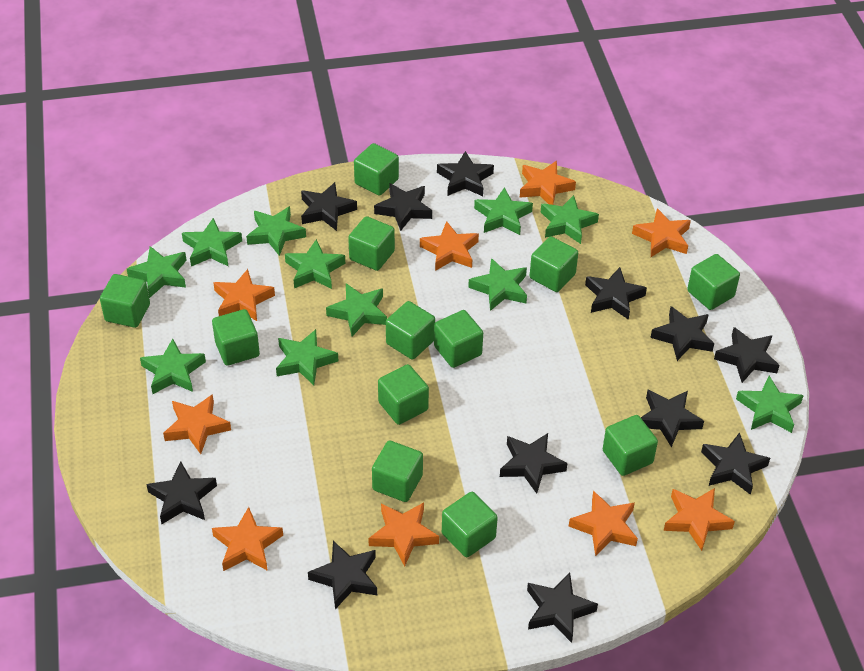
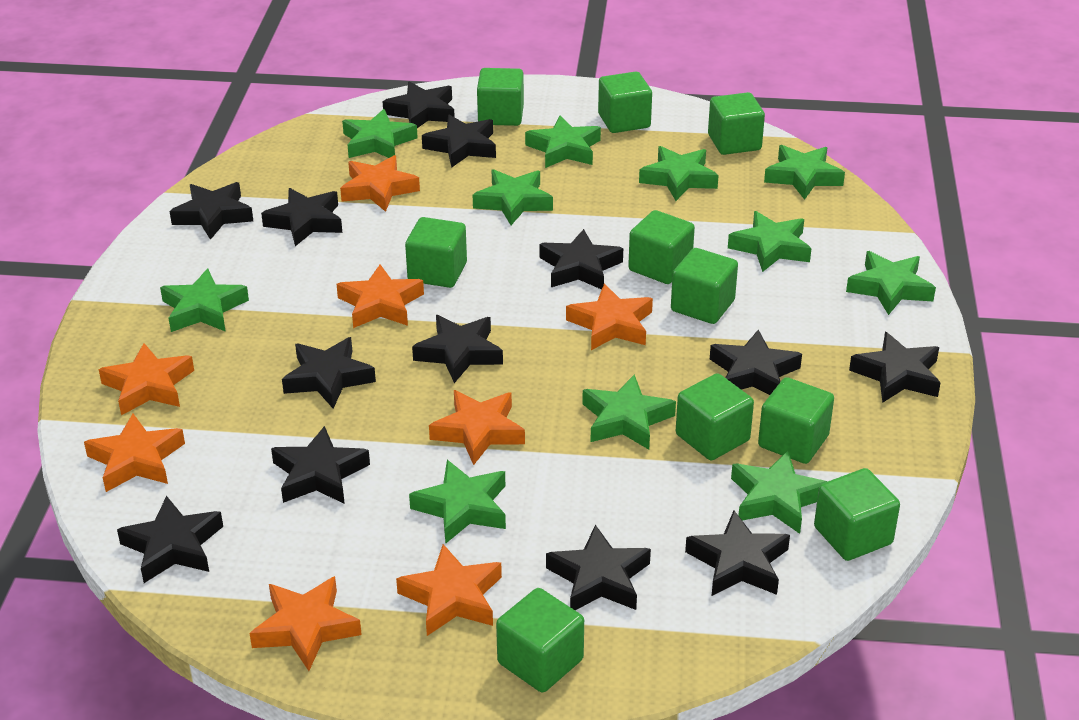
black star: [146,461,217,524] [301,182,357,231] [308,541,377,609] [374,183,432,231] [437,151,494,196] [500,433,567,494] [527,572,598,643] [585,267,647,320] [641,390,704,448] [650,306,714,361] [701,432,770,495] [714,327,780,383] = 12 -> [117,496,223,583] [170,182,253,240] [261,188,342,246] [271,426,370,504] [282,337,376,409] [382,81,455,128] [412,315,503,383] [422,114,496,168] [540,229,623,290] [546,525,651,610] [685,511,790,596] [710,330,802,395] [849,332,941,403] = 13
green cube: [100,274,150,328] [212,309,260,366] [348,216,395,271] [354,143,399,196] [372,440,423,502] [378,364,429,425] [386,301,435,360] [434,310,483,368] [442,492,498,557] [530,236,578,292] [603,415,658,476] [687,254,740,310] = 12 -> [405,217,467,288] [477,68,524,126] [496,588,584,692] [598,71,652,133] [628,210,695,284] [671,248,738,324] [676,373,754,460] [708,92,765,155] [758,377,834,464] [814,468,900,561] = 10
orange star: [163,394,231,454] [212,507,283,571] [213,269,275,321] [368,502,439,566] [420,221,479,271] [520,161,576,205] [569,490,638,557] [632,208,691,257] [663,488,735,551] = 9 -> [84,414,185,492] [99,343,194,415] [249,576,362,671] [336,264,424,328] [340,155,420,212] [396,544,502,636] [429,390,525,465] [566,284,653,350] = 8

